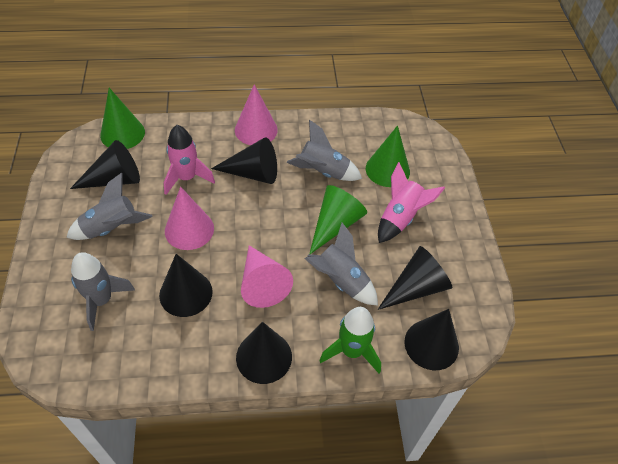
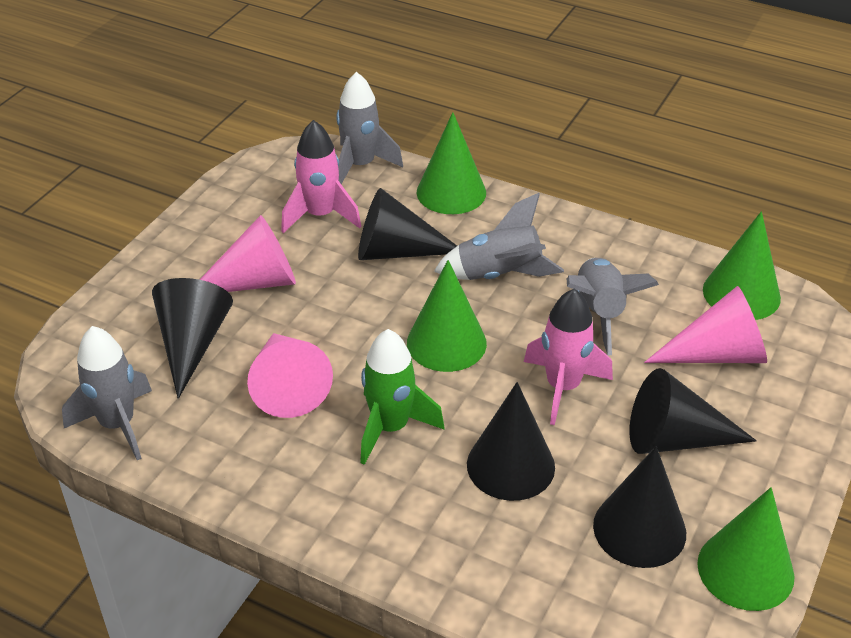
black cone: [70,140,140,189] [159,254,213,317] [211,137,277,184] [236,322,292,384] [378,246,453,310] [404,309,459,370] = 6 -> [152,278,233,399] [358,188,457,260] [467,382,555,501] [593,446,686,568] [629,368,757,454] = 5
green cone: [100,88,145,149] [309,185,367,254] [366,126,410,187] = 3 -> [407,260,487,372] [417,112,486,214] [697,487,794,611] [703,211,781,320] = 4

